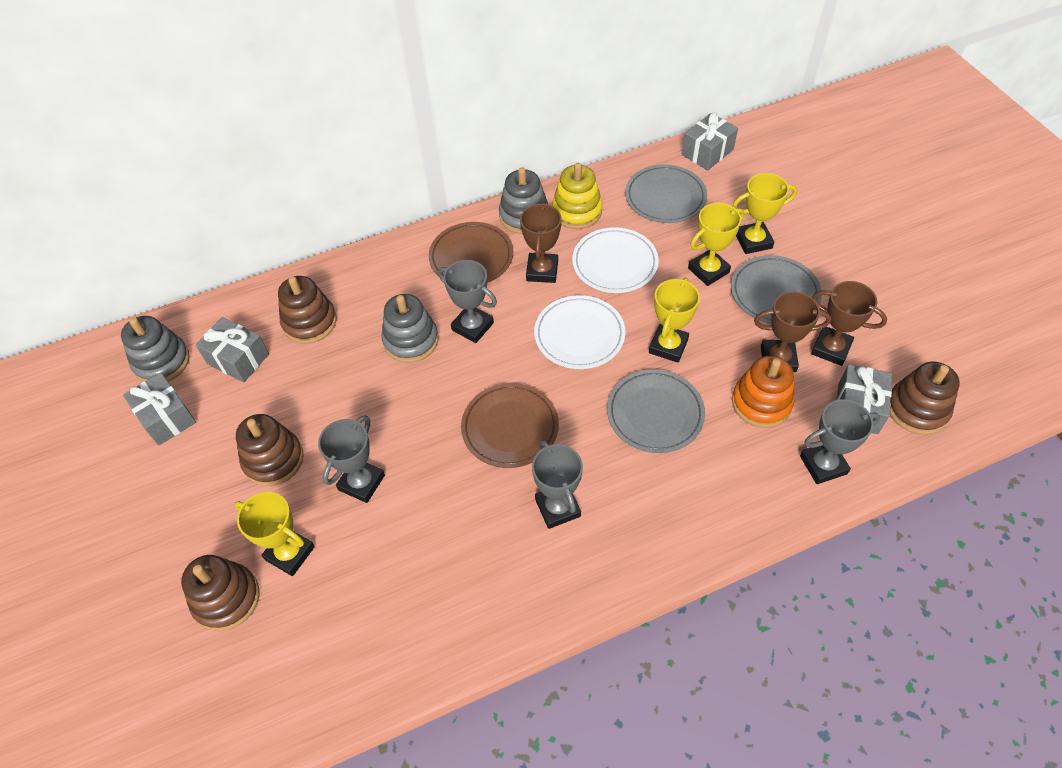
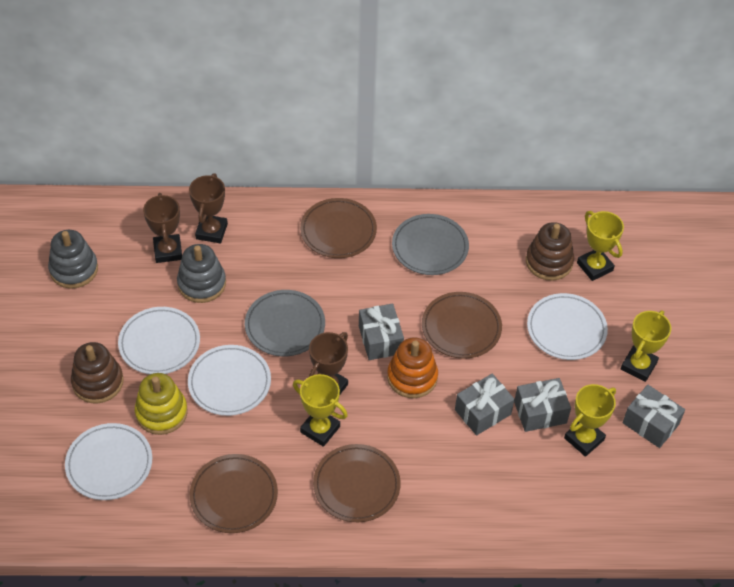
brown plate: [429,222,513,283] [461,383,559,468] = 2 -> [190,454,278,533] [300,198,377,258] [313,444,401,522] [422,292,502,359] = 4
brown stacking toy: [181,555,259,631] [236,414,304,486] [278,276,337,344] [890,362,960,435] = 4 -> [71,342,124,403] [526,222,574,281] = 2
grey plate: [607,369,705,453] [625,165,707,223] [731,255,822,324] = 3 -> [245,290,325,356] [392,214,469,275] = 2
grey stacking toy: [121,316,190,382] [382,294,439,363] [499,167,549,234] = 3 -> [48,230,98,289] [177,244,226,303] = 2
grey trophy: [318,415,385,503] [438,260,497,343] [532,440,583,529] [800,399,880,484] = 4 -> none = 0
white plate: [534,295,625,369] [572,227,659,293] = 2 -> [65,423,152,500] [118,307,200,374] [188,345,271,416] [527,293,608,360] = 4

